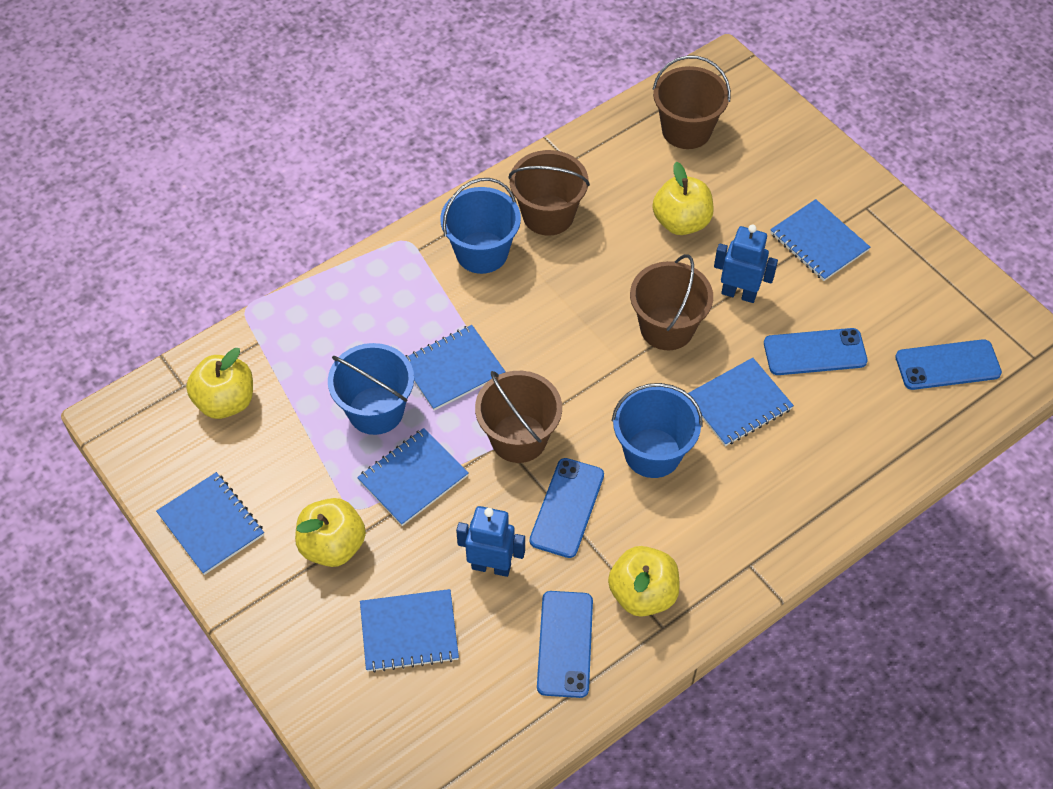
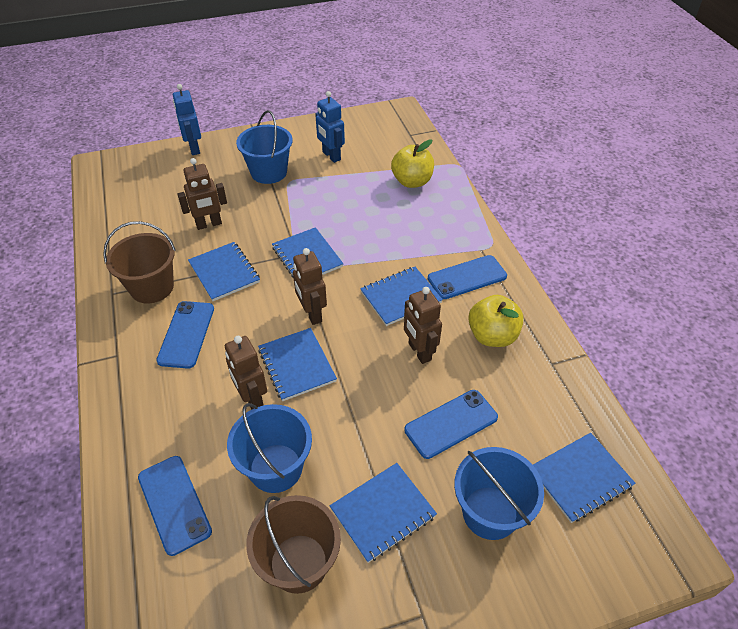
brown bucket: [475,371,562,463] [508,150,590,236] [630,254,713,350] [652,55,731,149] = 4 -> [103,221,176,304] [246,495,341,594] = 2
brown robot: none = 0 -> [177,158,227,230] [225,336,267,409] [293,248,327,325] [404,287,442,364] = 4
yellow apple: [186,348,253,419] [295,498,366,567] [608,546,679,617] [652,162,714,235] = 4 -> [391,139,434,188] [468,295,524,347] = 2

